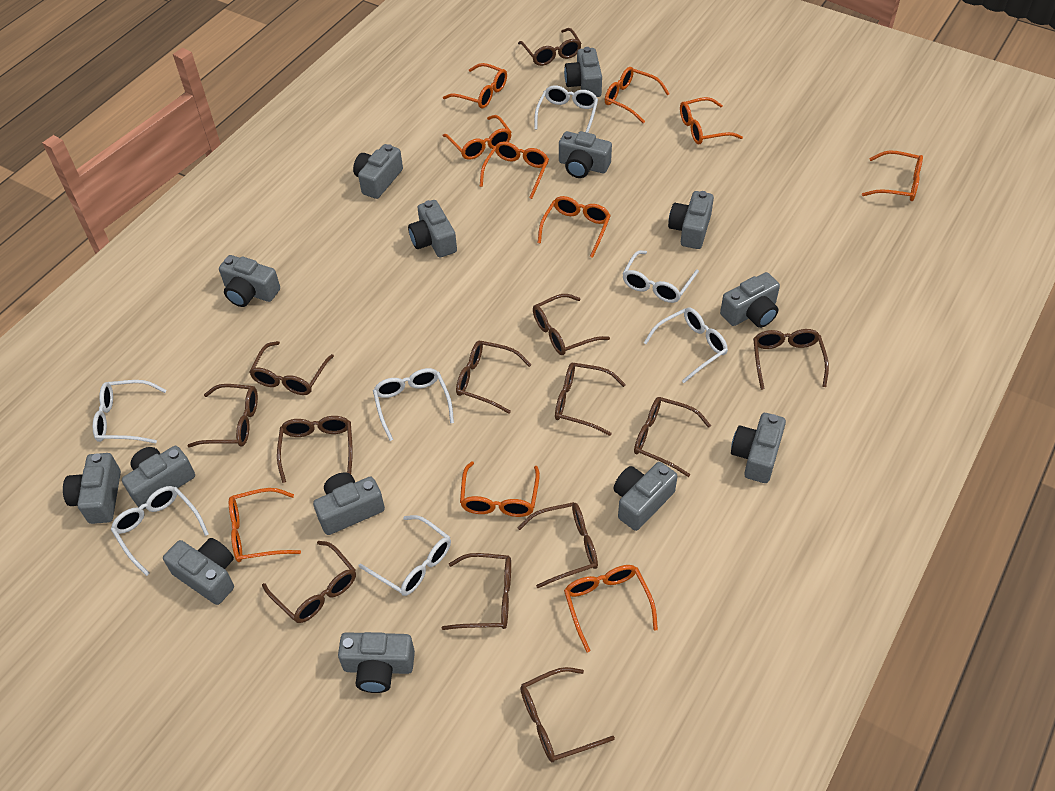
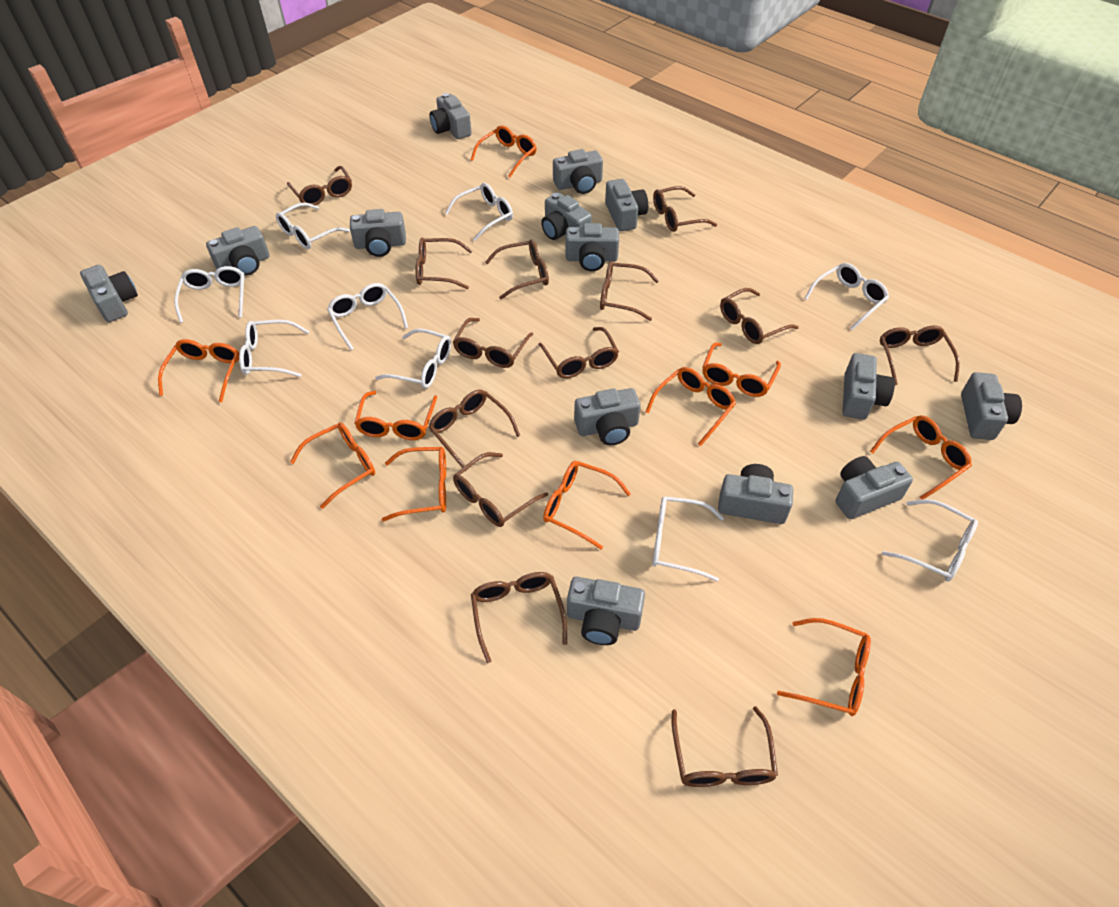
white glasses: [93,380,167,443] [111,486,209,576] [358,515,451,596] [373,368,454,441] [534,85,598,133] [622,250,699,303] [644,307,728,383] = 7 -> [174,266,245,323] [239,320,309,377] [276,203,350,249] [327,283,408,350] [375,328,451,389] [445,183,513,241] [652,496,724,582] [804,263,889,330] [882,499,978,582] = 9

